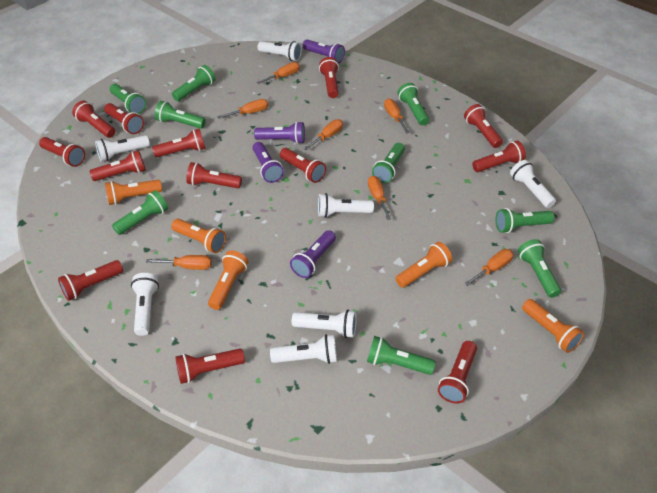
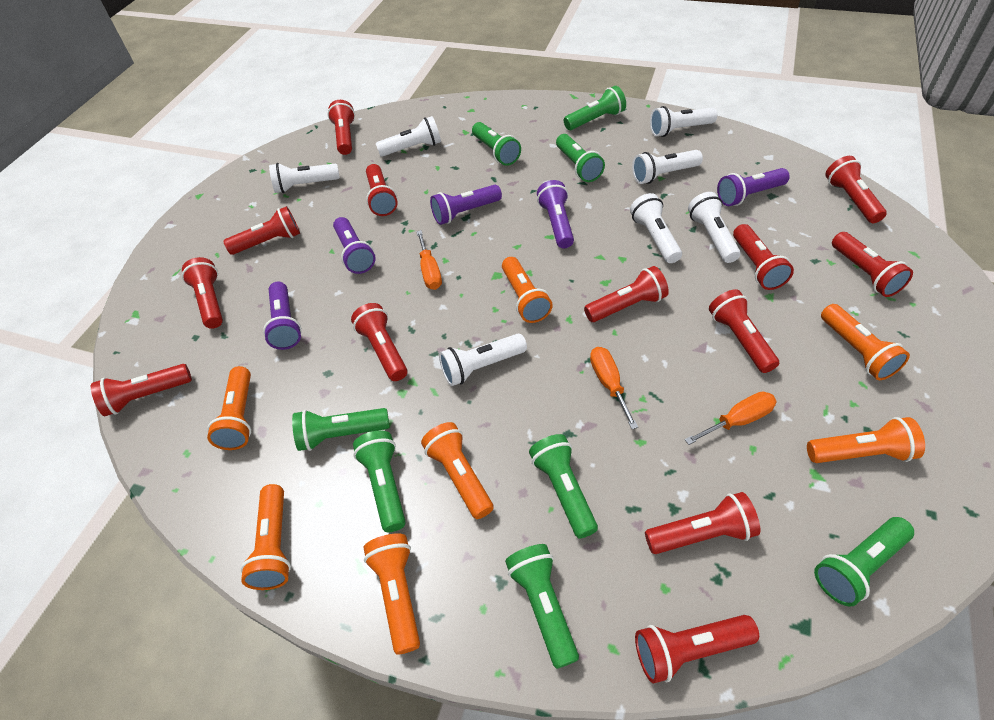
green flashlight: [110,84,146,114] [112,190,168,235] [155,101,206,128] [172,65,216,101] [367,336,436,375] [372,143,405,183] [397,83,429,125] [495,208,554,233] [518,239,561,298] = 9 -> [292,408,389,451] [353,431,406,532] [472,122,521,166] [505,544,579,669] [529,434,598,539] [556,134,605,182] [564,86,626,130] [814,517,914,607] = 8
orange flashlight: [105,180,162,205] [171,219,226,253] [208,251,249,310] [395,242,452,288] [522,299,585,353] = 5 -> [207,366,251,450] [241,484,291,590] [363,533,420,655] [421,422,494,519] [502,257,553,323] [807,417,925,463] [821,304,910,380] = 7
orange screwdriver: [146,255,212,270] [217,99,268,119] [256,62,300,84] [304,119,343,150] [368,176,391,220] [384,99,410,133] [464,249,514,286] = 7 -> [416,230,442,290] [590,347,638,429] [684,392,777,445] = 3
purple flashlight: [253,142,284,183] [254,121,305,144] [290,230,336,278] [303,39,345,63] = 4 -> [263,282,302,350] [333,217,376,274] [430,185,502,225] [537,180,574,248] [717,168,790,206] = 5

